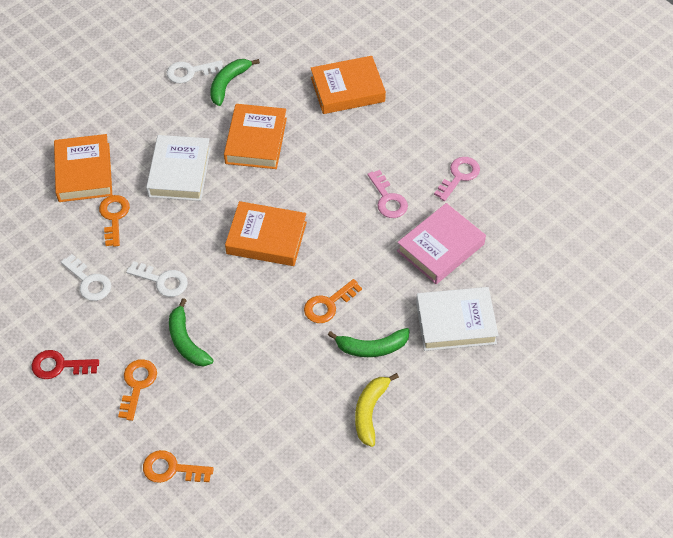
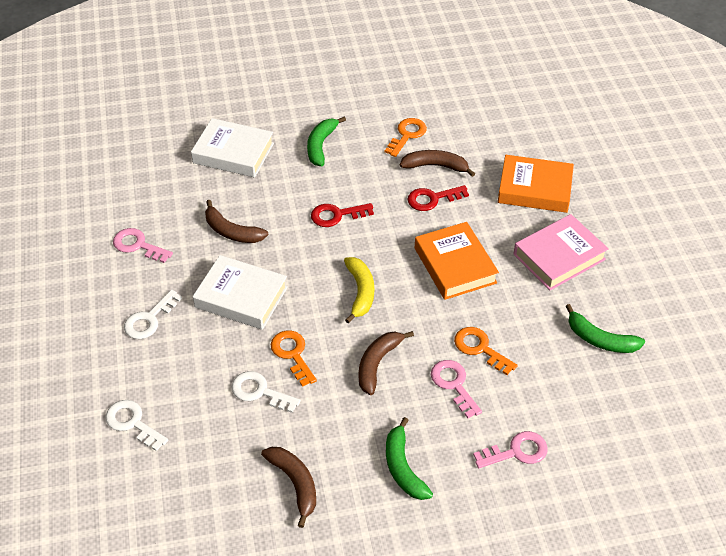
brown banana: none = 0 -> [205,200,268,243] [261,447,316,528] [359,331,414,395] [400,150,475,177] = 4
orange book: [54,134,112,202] [224,104,287,169] [225,201,307,266] [311,56,386,114] = 4 -> [415,222,499,300] [498,155,574,213] = 2
orange key: [99,195,130,247] [118,359,157,421] [143,450,214,483] [304,279,362,323] = 4 -> [271,331,317,387] [385,118,427,157] [454,327,518,375] = 3
pink key: [367,170,408,218] [434,157,480,201] = 2 -> [113,228,173,263] [431,360,482,418] [473,431,548,468] = 3
red key: [31,350,99,379] = 1 -> [311,203,374,227] [407,185,469,211] = 2

